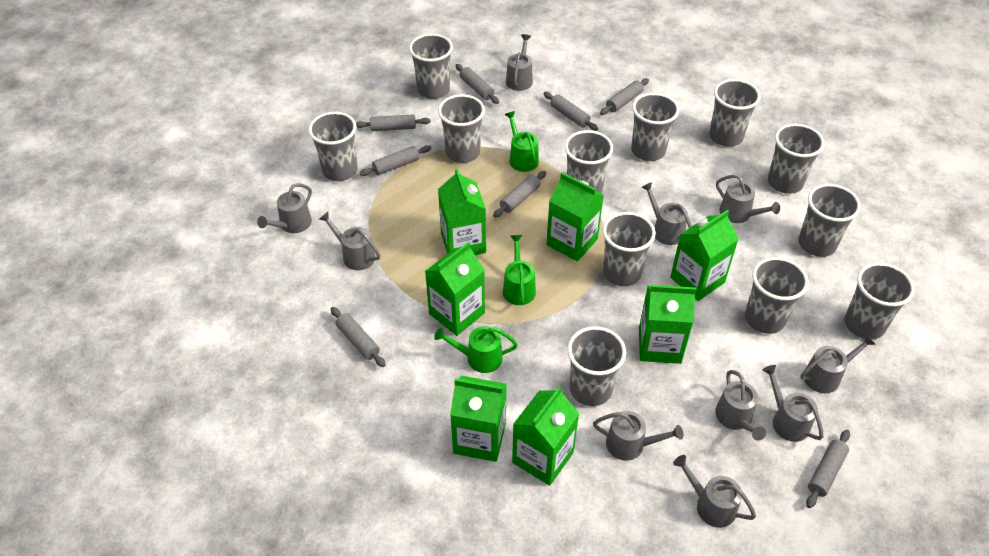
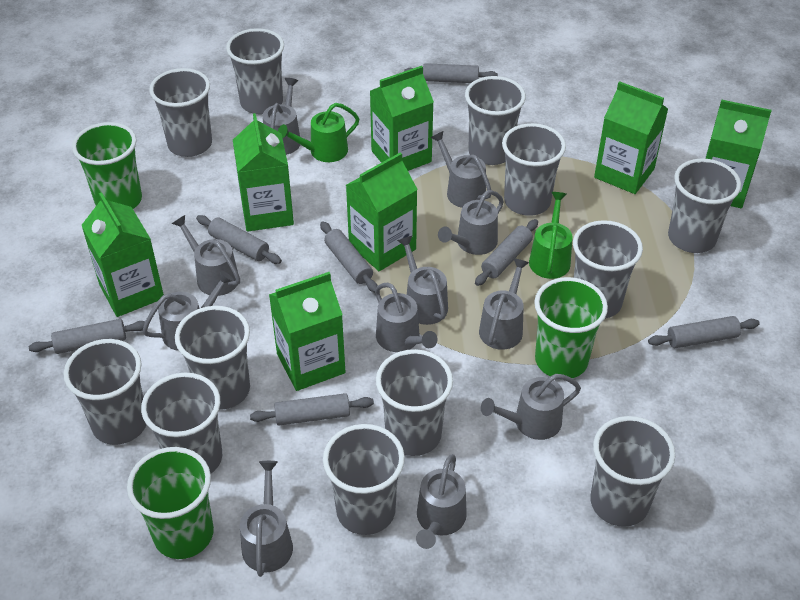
green cup: none = 0 -> [72,122,142,209] [127,447,214,559] [534,277,608,378] = 3
green watering can: [434,326,518,373] [503,235,536,305] [505,111,539,172] = 3 -> [278,103,359,162] [529,192,573,279] = 2
grey rolling pin: [331,307,386,367] [356,114,431,131] [360,145,431,176] [455,64,499,104] [493,171,546,218] [543,92,598,131] [600,78,649,115] [806,430,850,508] = 8 -> [29,319,145,354] [196,215,282,264] [250,393,374,425] [320,222,378,292] [404,63,498,83] [475,219,538,286] [648,316,760,348] = 7
grey watering can: [257,183,312,233] [319,212,380,270] [506,34,533,91] [593,411,683,461] [641,182,692,245] [673,455,756,528] [715,370,766,441] [716,175,780,223] [763,365,824,442] [800,334,876,393] = 10 -> [142,270,234,351] [172,215,240,296] [240,461,293,577] [263,78,300,155] [375,283,437,352] [397,236,448,325] [416,454,467,549] [430,131,491,208] [438,190,504,255] [479,258,529,350] [481,374,581,440] = 11

